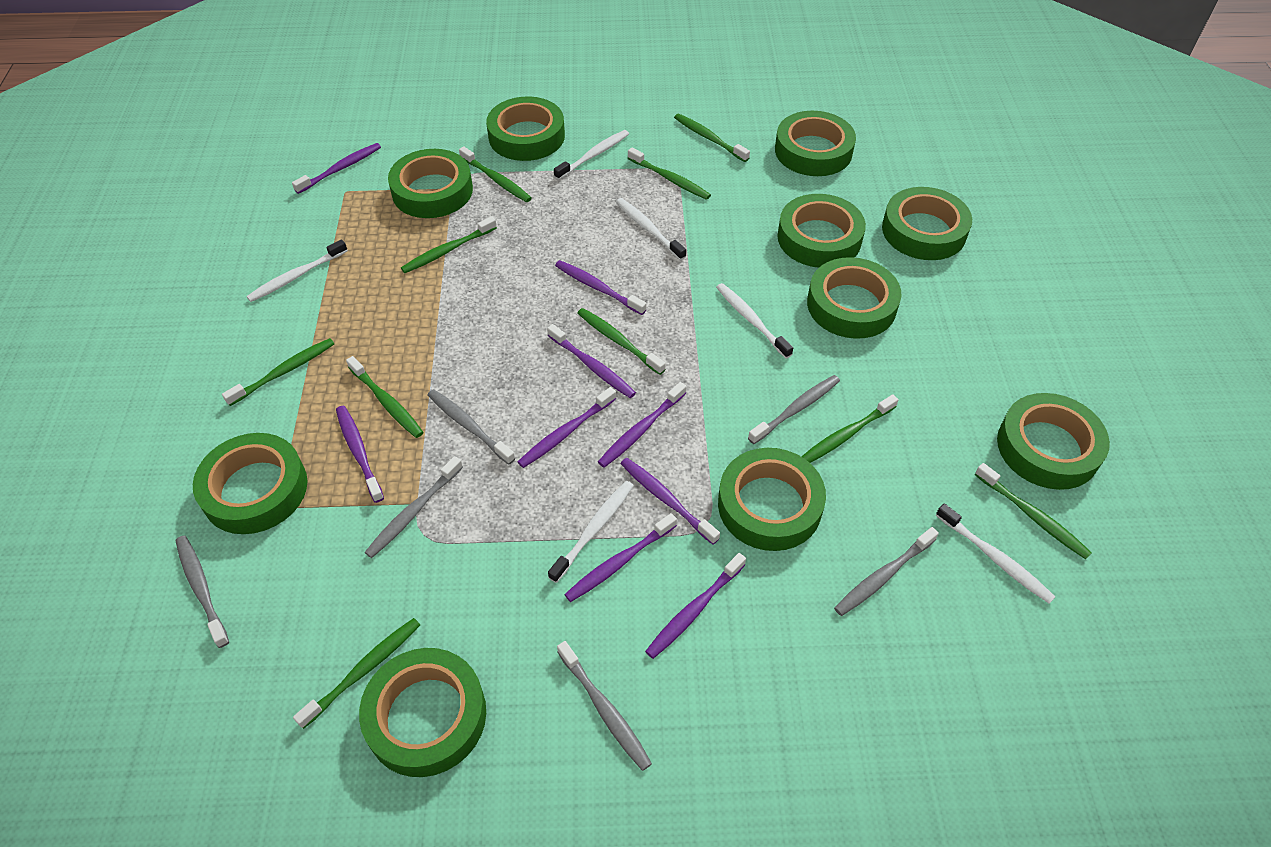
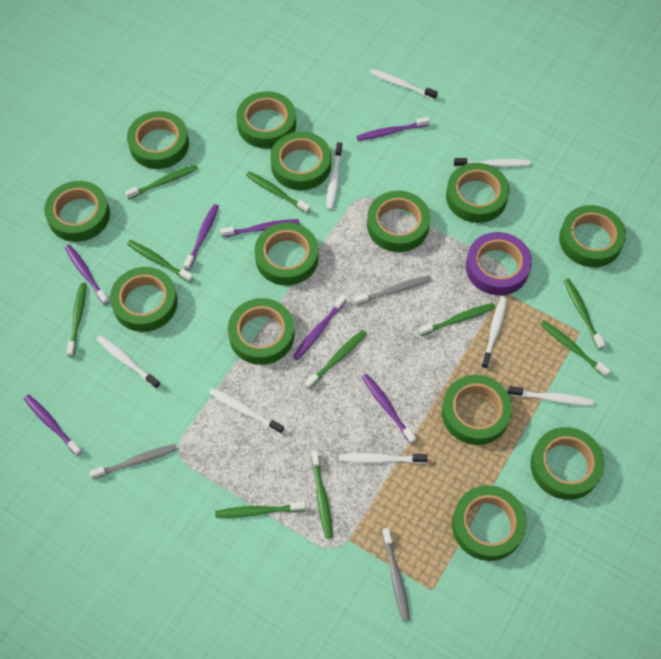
green tape: [193,433,308,534] [359,648,486,777] [388,149,473,218] [486,96,565,161] [718,448,826,551] [775,111,856,176] [777,194,866,268] [807,257,901,339] [882,187,972,260] [997,393,1110,490] = 10 -> [44,181,110,242] [110,267,178,332] [127,111,189,169] [228,298,295,365] [236,91,296,148] [255,223,319,286] [270,131,331,190] [367,191,430,252] [442,375,512,445] [446,163,509,223] [452,485,527,561] [530,427,605,500] [559,205,626,267] = 13
grey toothbrush: [176,535,229,648] [364,456,463,558] [428,389,515,465] [557,641,652,771] [748,375,840,444] [834,527,939,616] = 6 -> [89,444,177,479] [354,275,431,305] [382,528,410,622] = 3
purple tape: none = 0 -> [466,232,532,296] = 1
purple toothbrush: [292,143,381,194] [336,406,384,503] [518,387,616,468] [547,324,636,398] [555,260,647,315] [564,513,677,602] [598,382,686,468] [621,458,720,544] [645,553,746,659] = 9 -> [24,395,82,456] [65,245,109,305] [184,204,219,270] [220,219,299,237] [293,295,346,360] [357,117,430,141] [362,374,416,444] = 7
white toothbrush: [246,239,348,302] [548,481,634,583] [554,130,629,180] [616,198,686,260] [716,283,793,359] [936,503,1055,604] = 6 -> [97,335,160,389] [209,388,284,434] [327,142,343,210] [339,453,428,463] [370,69,438,100] [454,158,530,167] [481,296,507,369] [508,386,594,406] = 8

